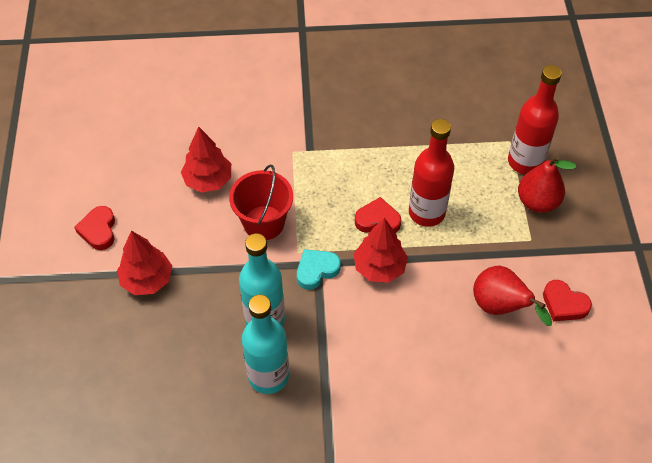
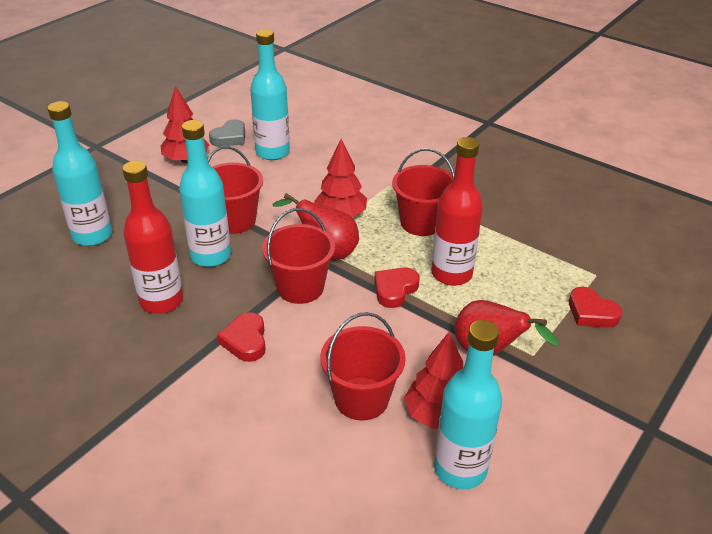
grey heart: none = 0 -> [209,119,245,147] = 1
red bucket: [229,165,293,240] = 1 -> [207,146,263,234] [262,208,335,304] [320,312,406,420] [392,148,454,236] = 4
turquoise bottle: [239,233,285,326] [241,294,289,394] = 2 -> [48,101,112,246] [179,120,231,267] [250,29,290,160] [434,320,502,489] = 4
turquoise heart: [297,249,341,290] = 1 -> none = 0

